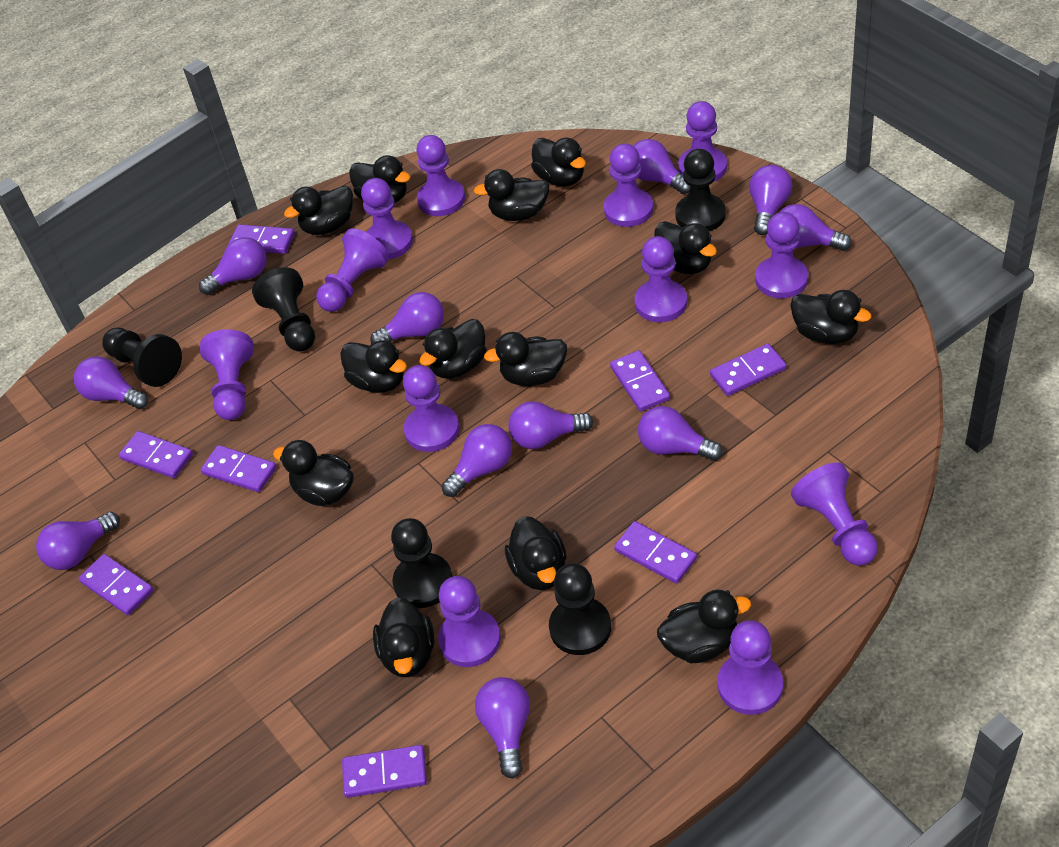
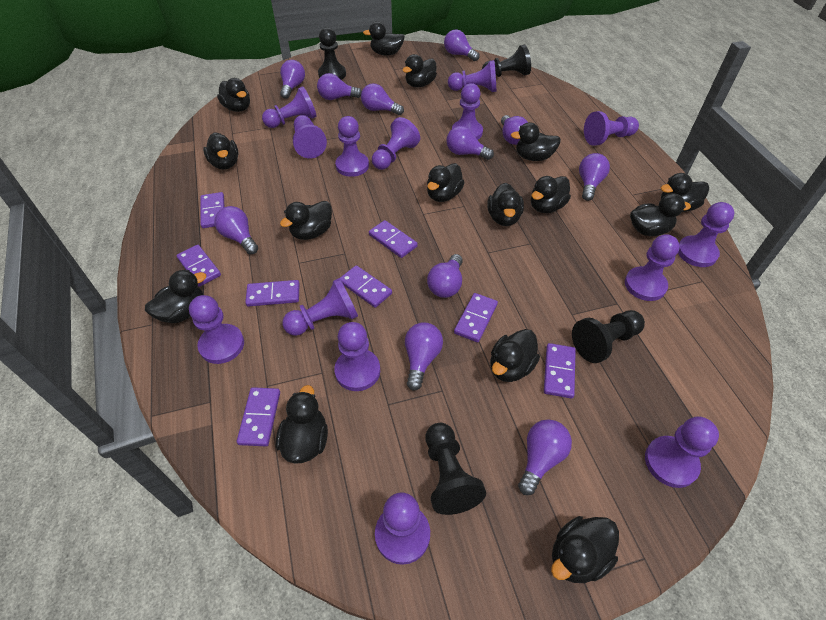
black duck: [273,440,354,506] [284,185,353,235] [340,340,407,393] [349,155,411,203] [373,597,434,677] [419,319,486,378] [474,169,550,221] [484,332,567,386] [505,516,566,590] [531,138,586,187] [654,221,717,274] [657,590,751,664] [790,290,871,344] = 13 -> [145,270,206,323] [203,132,239,170] [217,78,250,112] [276,385,328,464] [280,201,332,240] [363,21,405,56] [402,54,437,87] [427,163,465,202] [487,183,524,226] [490,329,540,382] [511,122,561,161] [531,176,571,213] [551,516,619,583] [630,193,691,236] [661,173,709,212] = 15
black pawn: [102,328,182,387] [252,267,315,352] [391,518,453,608] [549,563,611,655] [675,149,726,231] = 5 -> [318,27,346,80] [425,423,486,515] [482,45,531,77] [572,310,645,363] = 4
purple pawn: [200,329,254,420] [316,228,389,312] [361,178,413,259] [403,365,459,452] [416,135,465,216] [438,576,501,667] [604,143,653,227] [634,236,687,322] [678,101,727,182] [717,620,783,715] [755,212,808,299] [791,462,878,566] = 12 -> [189,295,244,364] [262,86,317,128] [282,278,358,336] [293,115,327,158] [334,322,380,391] [335,116,369,177] [372,117,420,170] [375,492,430,565] [448,60,496,92] [452,83,483,140] [584,111,639,146] [625,234,680,301] [645,416,719,488] [678,202,734,267] = 14

